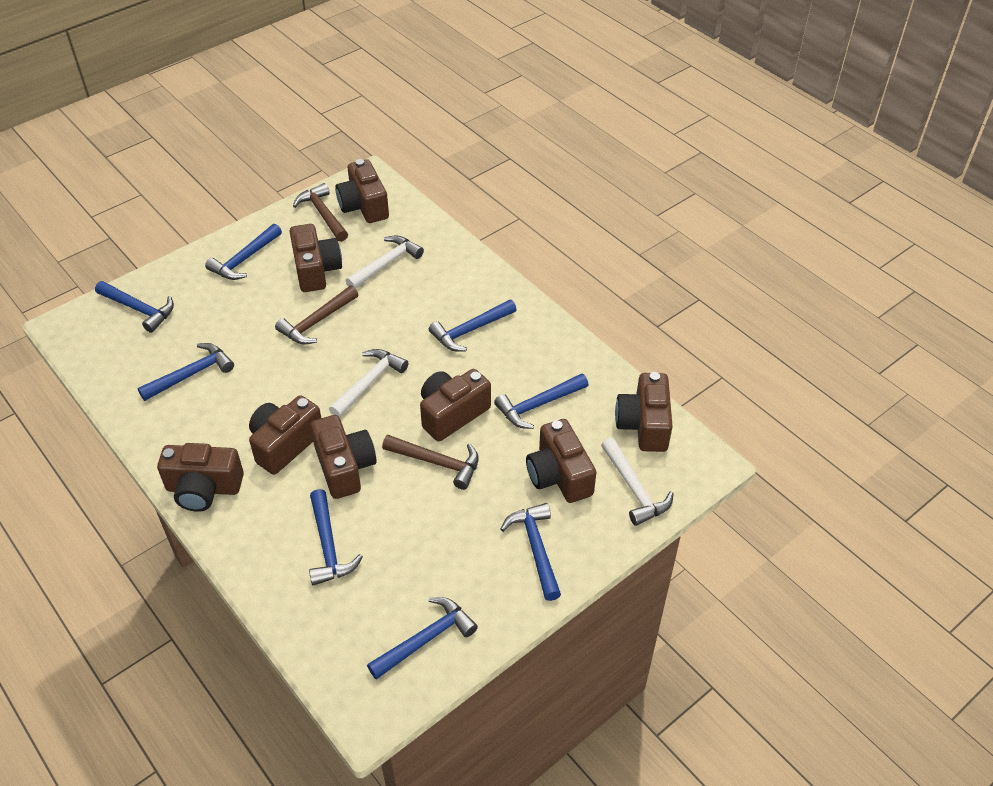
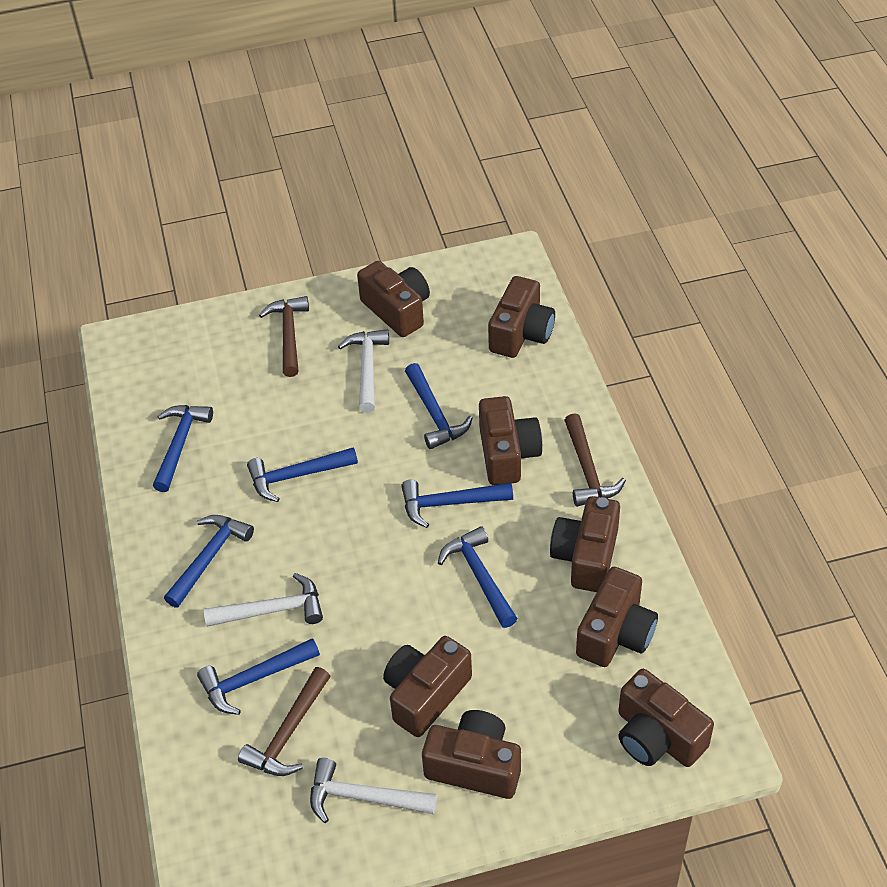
blue hammer: [95,281,174,333] [137,343,234,401] [205,224,282,280] [309,489,363,585] [367,597,478,680] [429,300,517,352] [494,373,588,429] [501,503,561,601] = 8 -> [153,405,213,492] [164,515,254,608] [197,638,320,715] [247,447,358,502] [402,479,513,528] [405,363,473,449] [438,526,518,628] = 7

